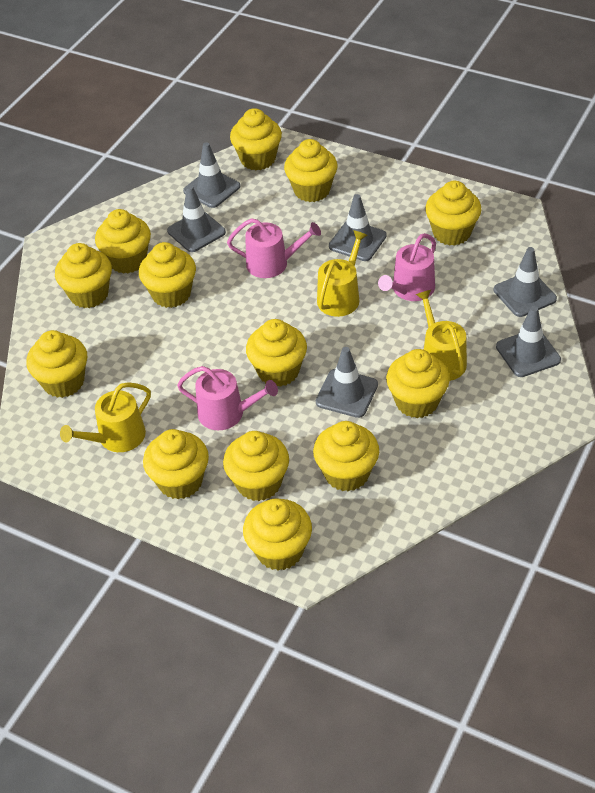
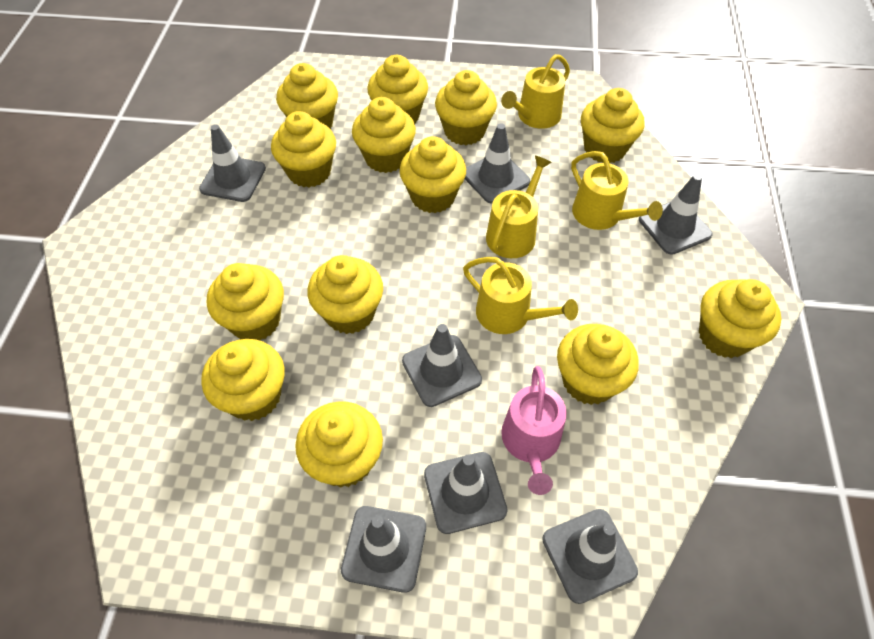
grey traffic cone: [167,185,226,252] [183,143,240,208] [316,347,378,418] [329,194,387,261] [494,247,557,317] [496,306,561,377] = 6 -> [199,124,266,202] [341,506,426,593] [402,324,482,407] [424,452,508,534] [465,123,530,204] [542,509,638,604] [639,174,713,255] = 7
pink watering can: [177,366,278,430] [227,218,321,278] [378,233,436,301] = 3 -> [501,366,567,495] = 1
yellow watering can: [60,382,151,452] [317,230,368,317] [416,290,467,381] = 3 -> [463,257,578,334] [486,156,552,258] [501,54,570,129] [571,151,663,230] = 4

